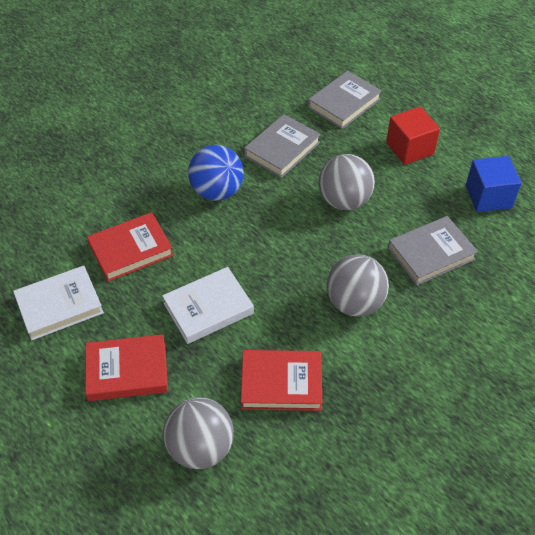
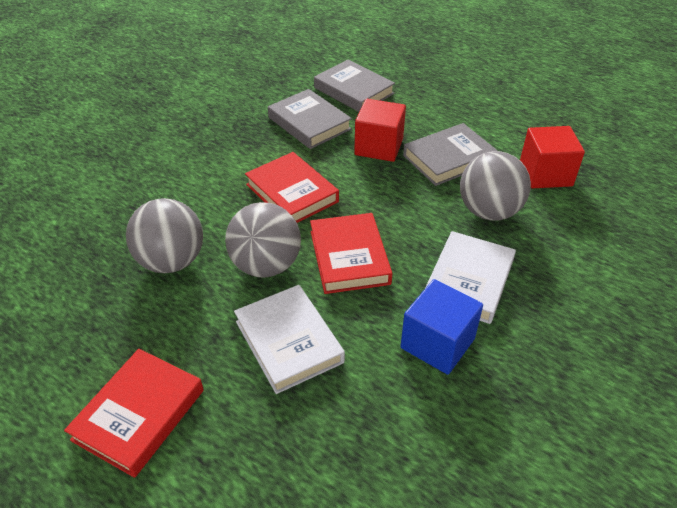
blue ball: [188,145,244,201] = 1 -> none = 0
red cube: [386,106,440,165] = 1 -> [354,99,406,162] [520,126,585,188] = 2

